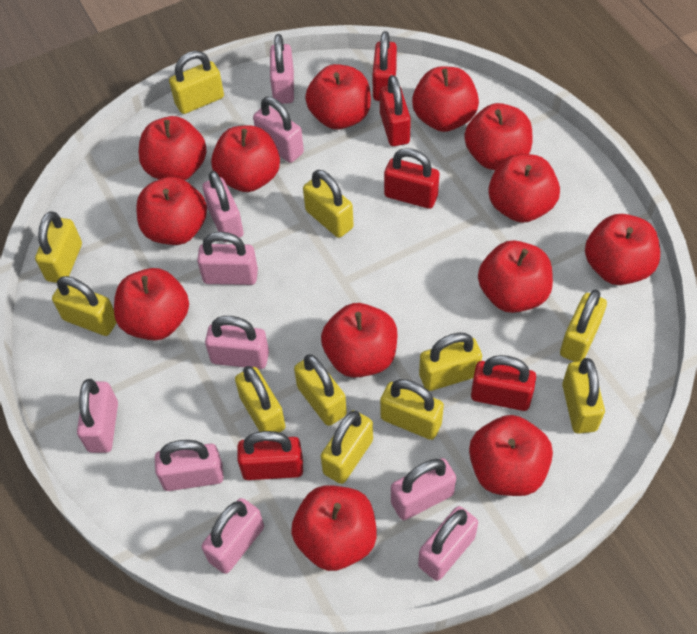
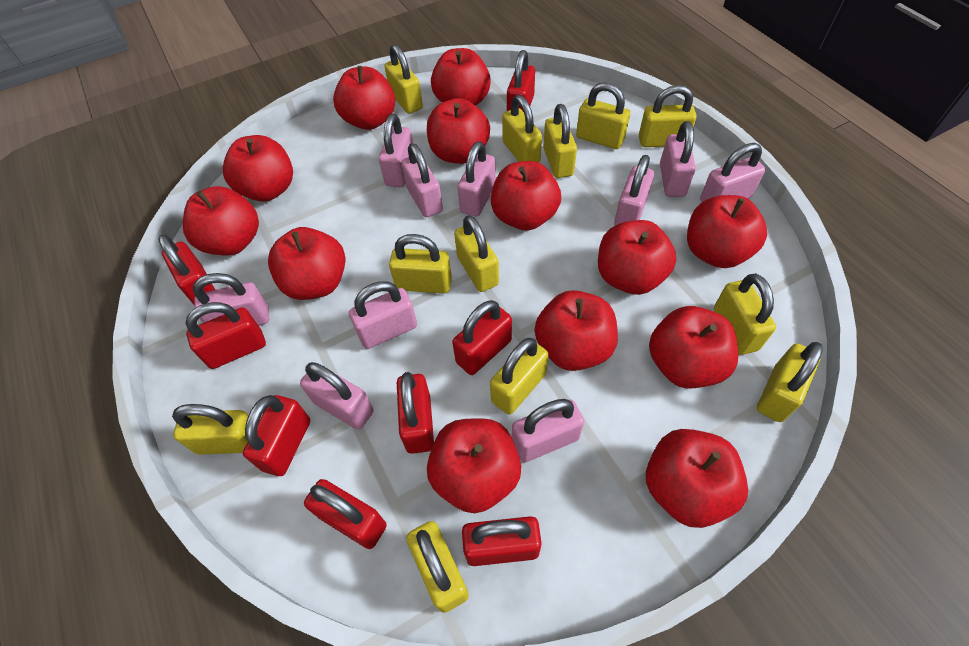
red padlock: [237,431,303,480] [372,31,397,101] [380,75,411,146] [384,148,439,209] [471,355,536,411] = 5 -> [158,234,215,304] [186,302,266,369] [243,395,310,476] [304,479,387,549] [397,372,434,454] [452,300,512,375] [462,516,541,566] [507,50,535,111] = 8
yellow padlock: [35,211,82,283] [52,276,117,336] [169,51,224,114] [235,366,285,432] [294,354,347,426] [303,170,354,238] [321,410,373,484] [380,379,444,440] [419,332,482,391] [560,290,607,362] [562,358,605,434] = 11 -> [172,404,249,455] [384,44,423,114] [389,234,452,294] [406,521,469,613] [454,215,499,292] [490,338,549,415] [502,95,542,162] [543,104,577,178] [576,83,630,149] [639,85,696,147] [714,274,776,355] [757,342,823,422] = 12

